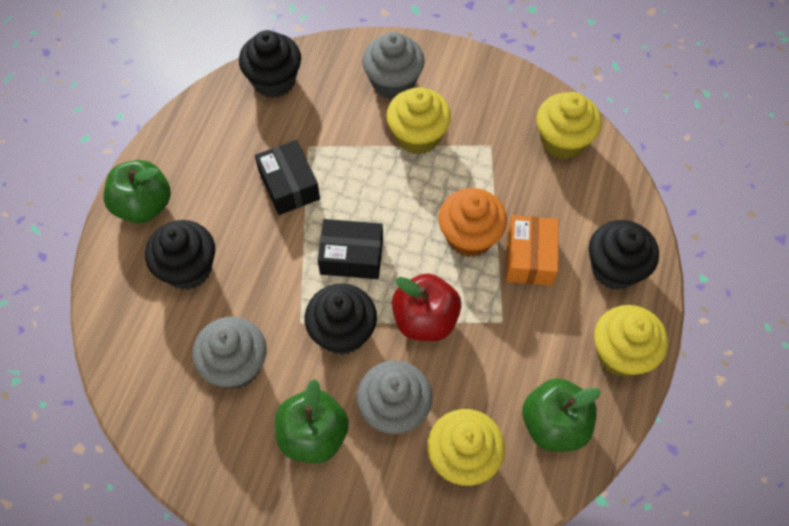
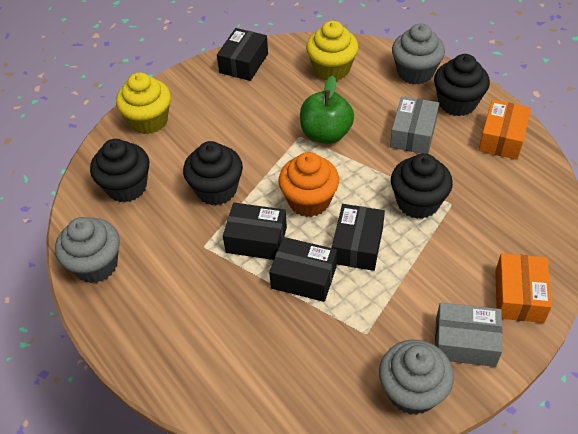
black box: [255,140,320,215] [318,219,383,279] = 2 -> [217,28,268,81] [223,203,287,260] [269,237,337,302] [332,204,385,271] = 4
green apple: [103,160,171,223] [275,379,349,463] [522,378,601,452] = 3 -> [300,76,354,144] = 1
grey box: none = 0 -> [390,96,439,154] [435,303,502,367] = 2
orange box: [506,215,559,286] = 1 -> [479,100,531,160] [495,253,552,323] = 2
red apple: [392,273,461,341] = 1 -> none = 0
yellow cupcake: [386,87,451,155] [427,409,505,486] [537,92,602,159] [594,305,668,377] = 4 -> [116,73,171,134] [306,21,358,81] = 2

